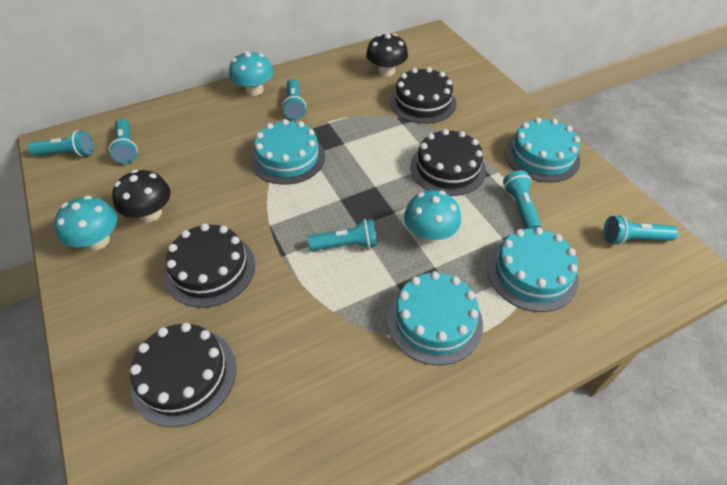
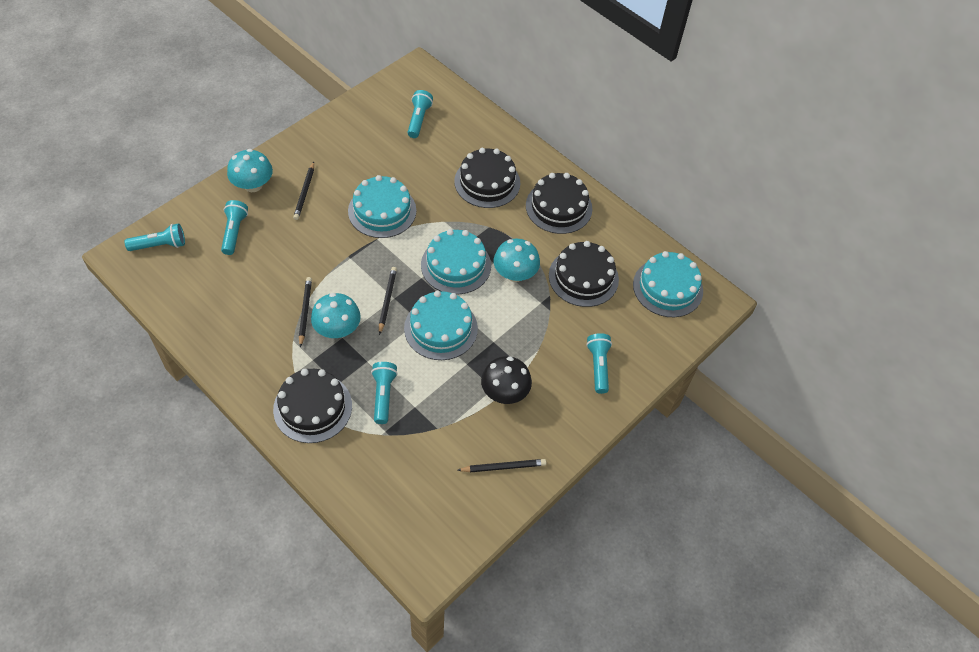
black mushroom: [112,170,171,222] [366,34,408,77] = 2 -> [481,356,532,404] = 1
black pencil: none = 0 -> [293,162,314,220] [299,277,312,347] [379,267,397,335] [458,459,546,472] = 4
turquoise flashlight: [27,131,94,157] [109,119,138,164] [282,79,306,120] [308,219,377,251] [503,170,541,229] [604,215,678,245] = 6 -> [125,223,185,251] [221,200,248,255] [371,362,398,424] [408,90,433,138] [586,333,612,394] = 5

